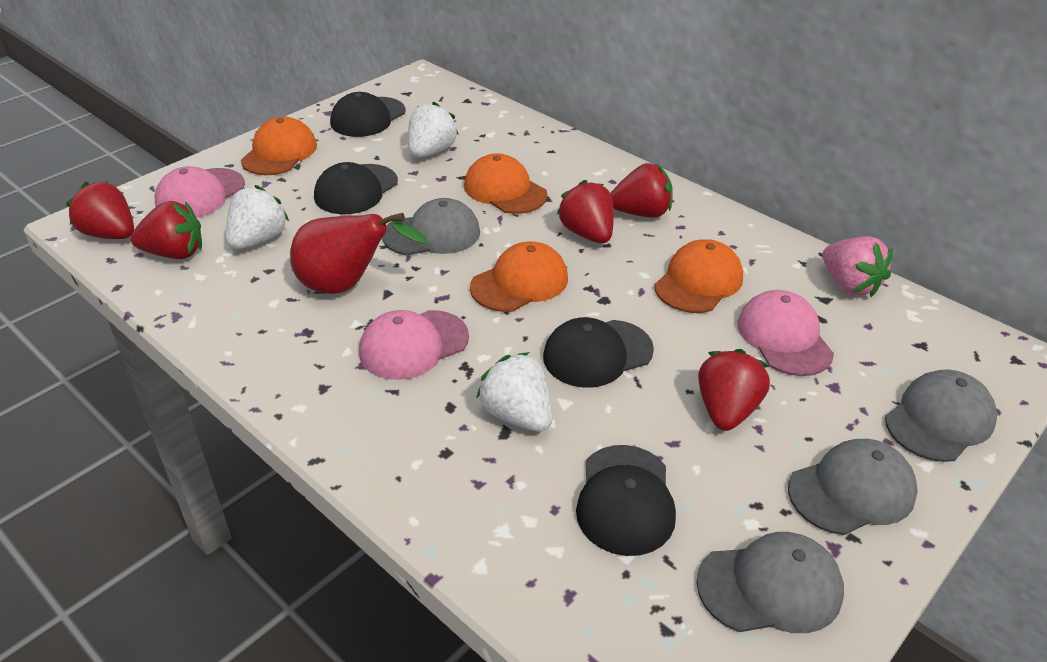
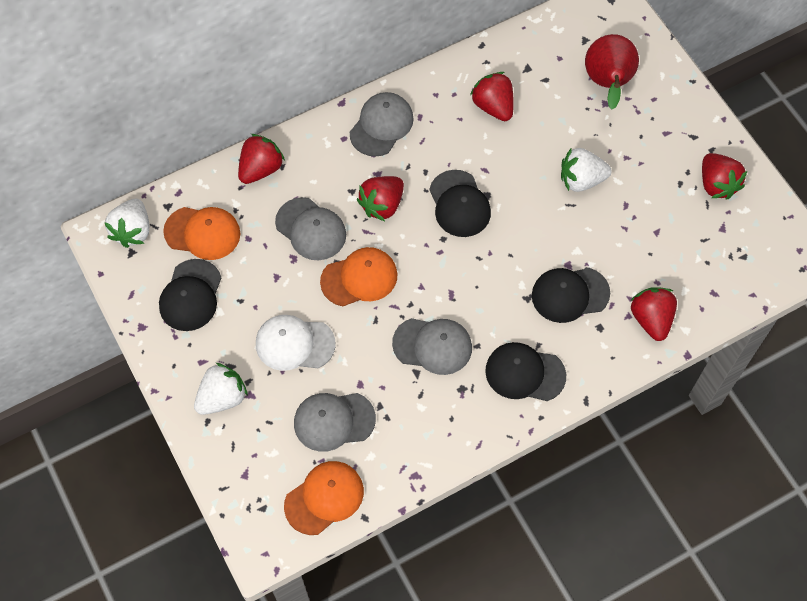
orange cap: [241,117,317,175] [464,153,548,214] [470,241,568,312] [654,239,743,313] = 4 -> [163,207,240,260] [284,461,364,535] [320,247,398,306] = 3
pink cap: [155,166,245,218] [359,310,469,380] [737,290,834,376] = 3 -> none = 0
pink strawberry: [822,236,893,297] = 1 -> none = 0
white cap: none = 0 -> [256,315,336,371] = 1

